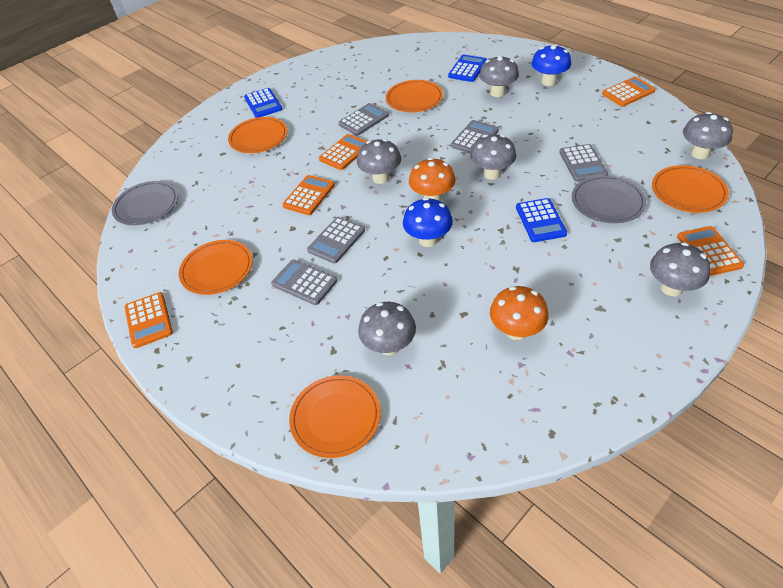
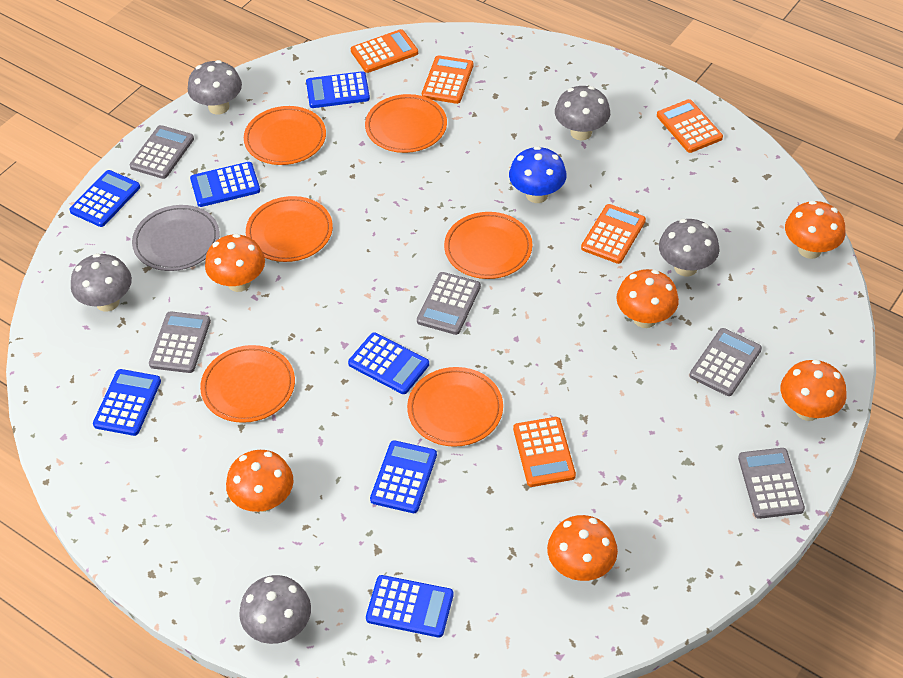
blue calculator: [244,88,282,118] [448,55,487,82] [516,198,567,242] = 3 -> [69,170,140,227] [93,369,161,436] [190,162,260,207] [306,71,370,108] [348,332,429,394] [366,575,454,637] [370,440,437,513] = 7
blue mushroom: [403,198,453,247] [531,44,571,86] = 2 -> [509,146,567,203] = 1
grey mushroom: [357,139,401,184] [358,302,416,356] [470,134,516,180] [479,55,519,97] [650,242,710,296] [683,112,733,159] = 6 -> [71,253,132,312] [188,60,242,115] [239,575,311,644] [555,86,610,140] [659,219,719,276] = 5
grey plate: [112,181,178,226] [572,175,646,224] = 2 -> [132,205,220,271] = 1
orange mushroom: [409,158,456,201] [490,286,549,340] = 2 -> [205,234,265,292] [226,450,294,512] [547,515,618,581] [616,269,679,328] [781,360,847,421] [785,200,846,259] = 6
orange plate: [179,240,252,295] [228,117,288,153] [289,375,381,458] [386,80,443,112] [652,165,729,213] = 5 -> [200,345,295,423] [244,106,326,165] [246,196,333,262] [365,94,447,153] [407,367,503,447] [444,212,532,279] = 6

